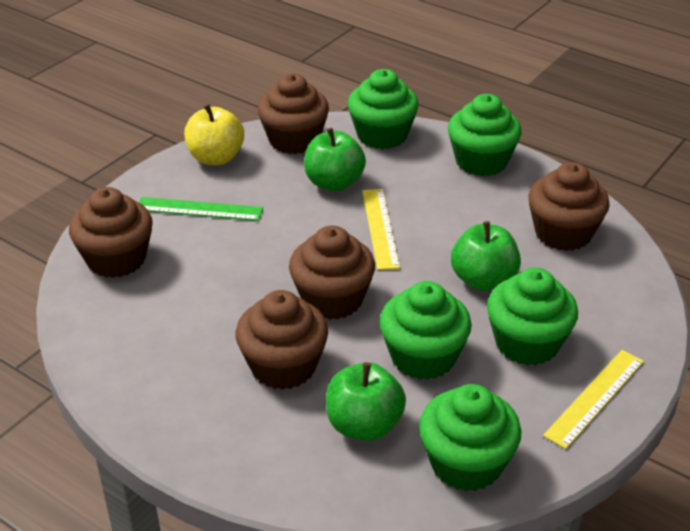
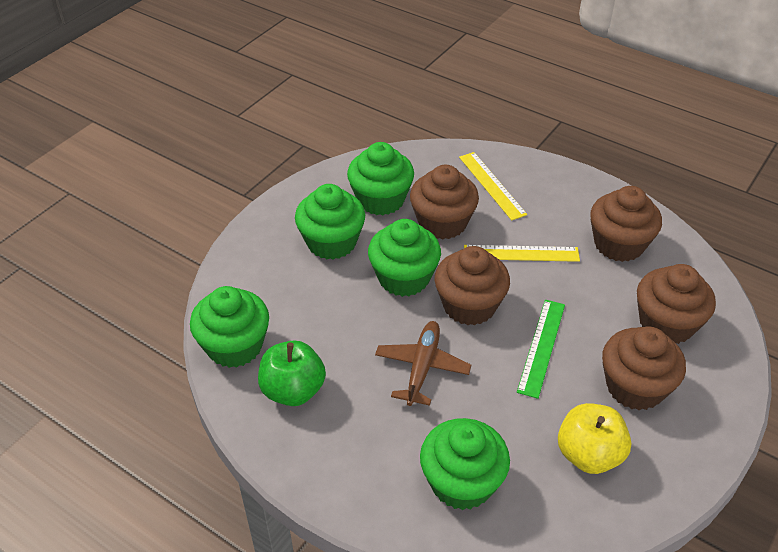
brown plane: none = 0 -> [375,321,471,406] = 1
green apple: [304,128,366,192] [326,362,406,441] [451,221,521,291] = 3 -> [258,340,326,406] = 1

